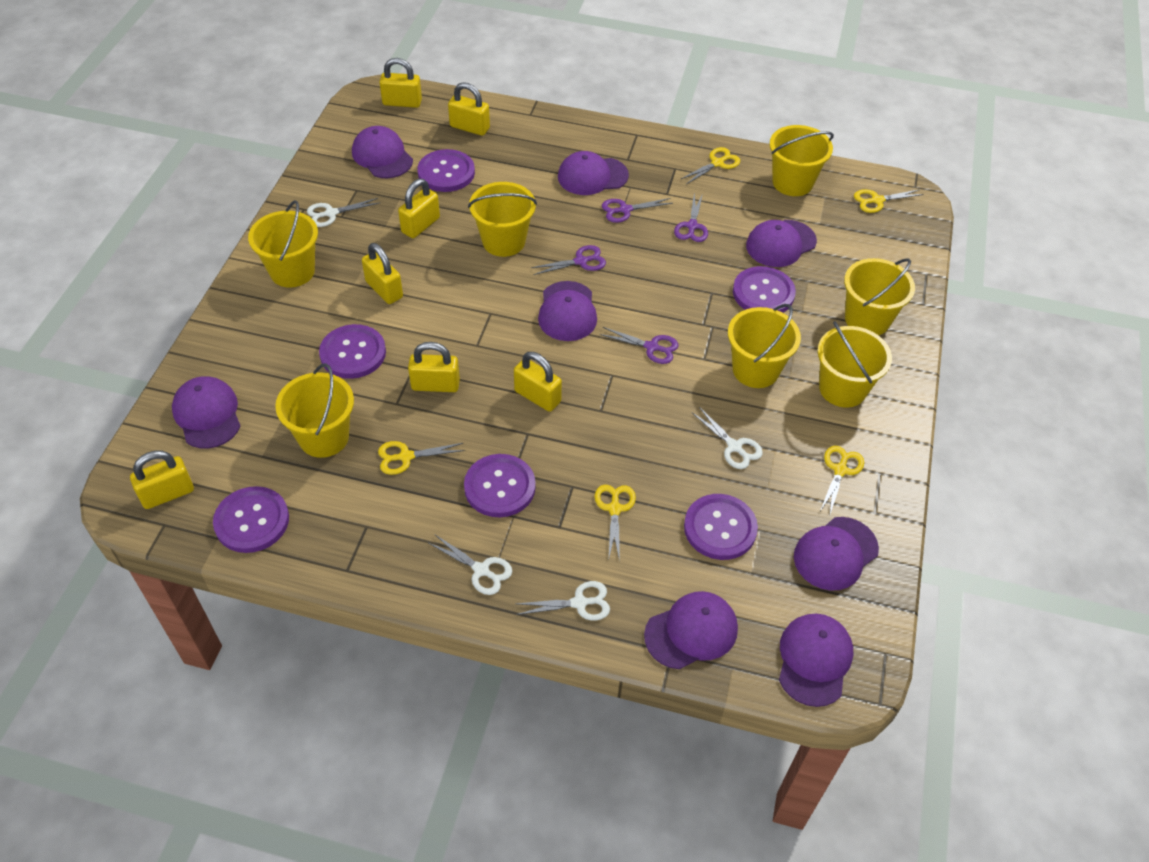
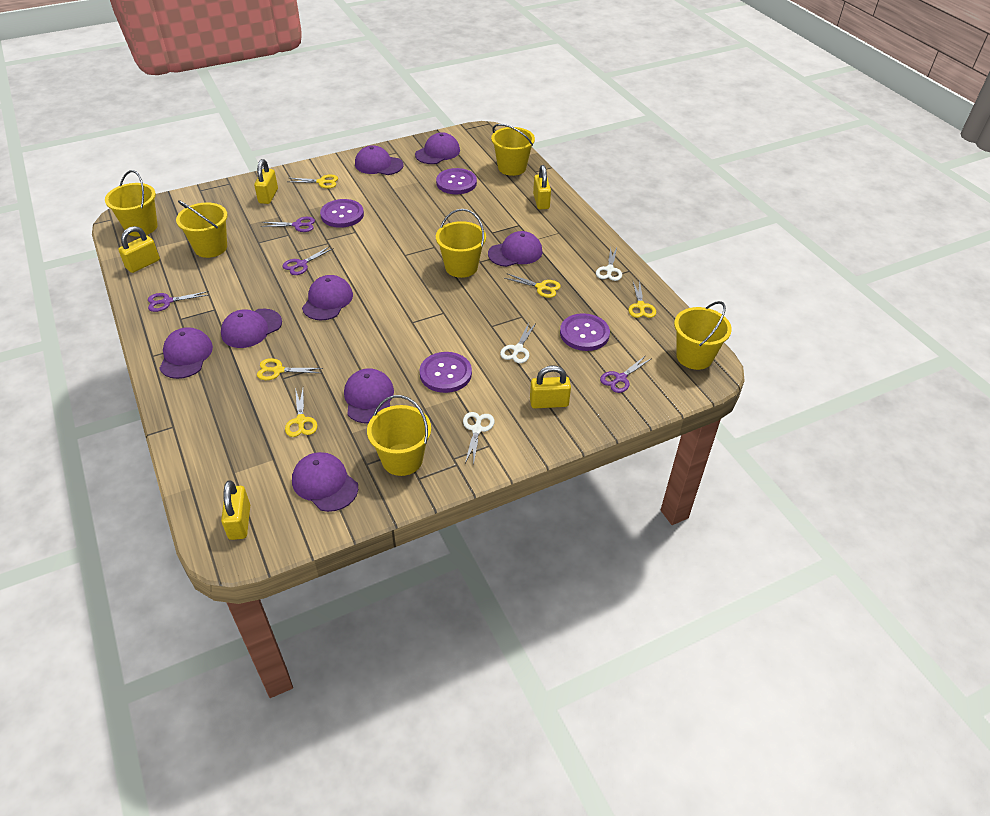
purple button: [213,486,289,553] [319,324,386,379] [417,149,475,192] [464,454,536,517] [684,494,758,560] [733,266,796,313] = 6 -> [320,199,364,228] [420,352,472,393] [436,168,477,194] [560,313,610,351] = 4
white scissors: [307,198,379,227] [429,535,512,595] [516,581,610,621] [692,407,763,469] = 4 -> [463,412,494,466] [500,323,536,363] [596,248,622,281] = 3
yellow bucket: [248,200,318,287] [275,363,354,458] [468,182,537,257] [728,304,801,388] [770,125,834,196] [817,321,892,408] [844,258,915,335] = 7 -> [105,170,158,237] [176,200,228,258] [367,395,431,476] [436,209,486,278] [491,124,535,176] [674,301,732,370] = 6
yellow padlock: [130,451,194,509] [362,243,403,304] [379,58,422,108] [398,179,440,238] [408,342,460,392] [448,82,490,136] [514,352,562,412] = 7 -> [118,226,160,273] [221,480,250,540] [254,159,278,204] [530,365,571,408] [533,165,551,209] = 5

